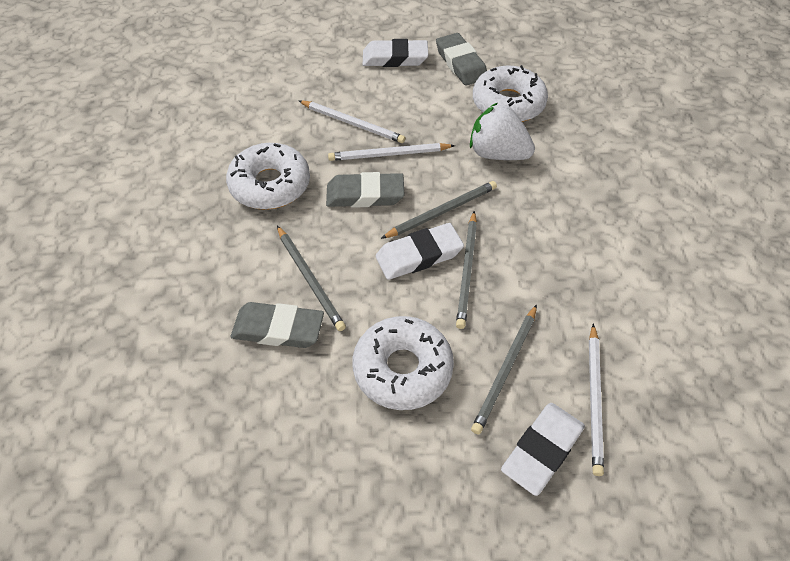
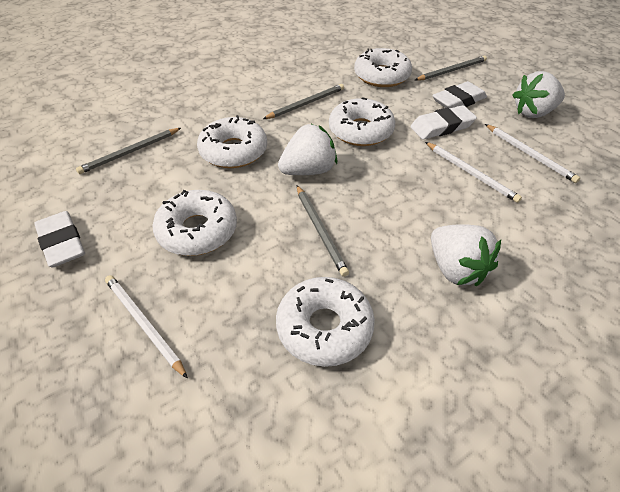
grey eraser: [231,302,324,348] [326,172,404,208] [436,33,487,86] = 3 -> none = 0
white donut: [226,143,310,210] [353,316,454,410] [473,65,548,122] = 3 -> [152,190,237,256] [197,115,267,168] [276,277,375,367] [329,97,395,146] [354,48,412,87] = 5
white strawberry: [470,103,535,160] = 1 -> [278,124,337,175] [431,224,501,286] [512,71,565,118] = 3

